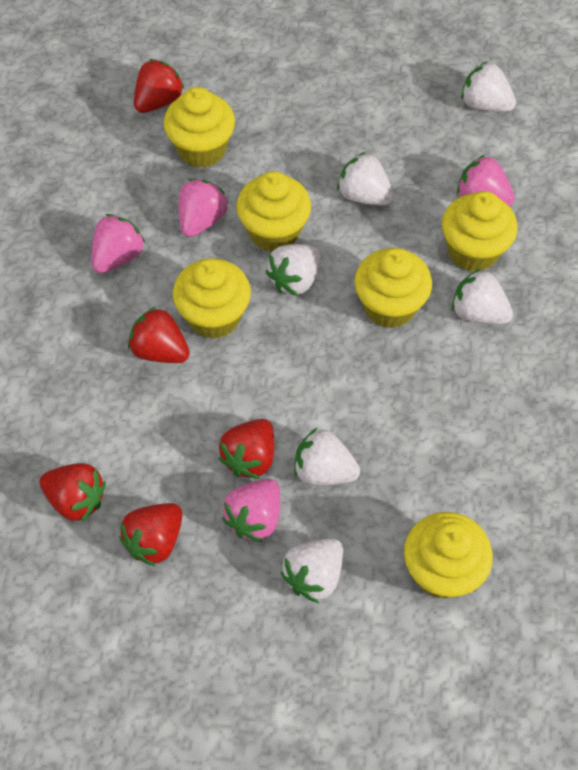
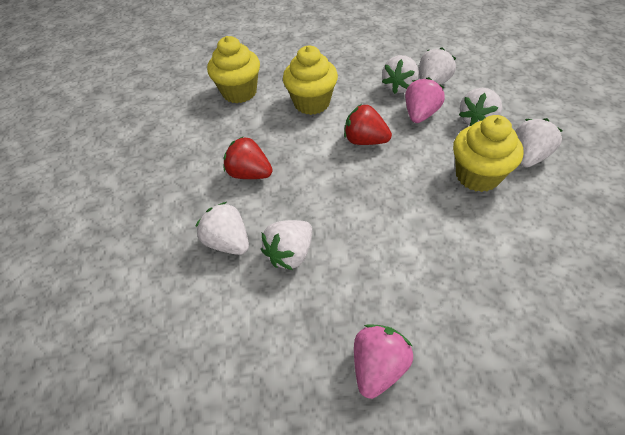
pink strawberry: [91,214,145,273] [179,179,229,237] [222,479,280,542] [457,155,515,207] = 4 -> [354,324,413,399] [405,77,445,123] = 2
red strawberry: [39,463,106,522] [119,503,182,567] [128,307,190,363] [134,59,184,113] [218,419,274,479] = 5 -> [223,136,273,179] [344,104,392,145] = 2
yellow cupcake: [164,87,235,168] [173,258,251,339] [236,171,311,252] [354,248,432,328] [404,512,493,599] [442,191,517,272] = 6 -> [207,36,260,103] [283,46,338,115] [453,115,524,192] = 3

